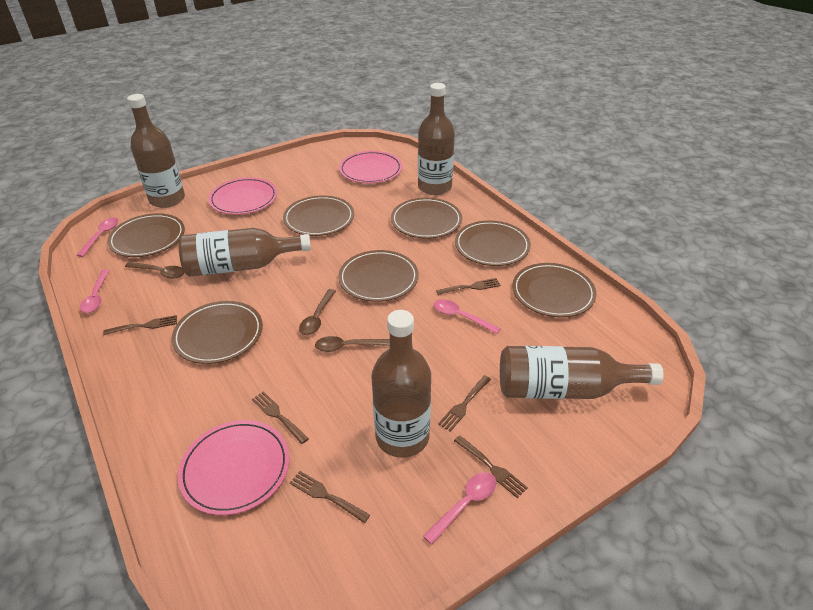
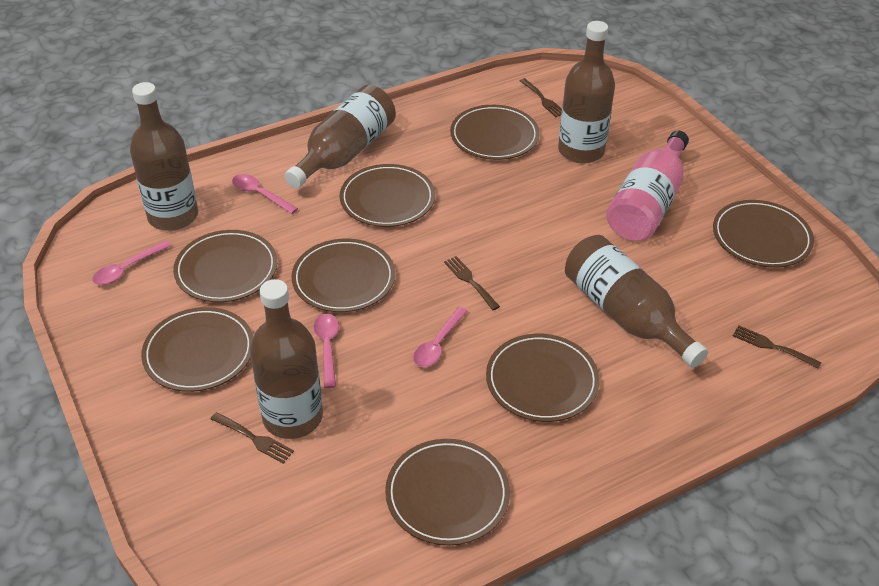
brown fork: [103,315,177,335] [252,391,309,444] [290,471,370,523] [436,278,501,295] [438,375,491,432] [454,435,528,498] = 6 -> [211,412,294,464] [444,256,500,310] [520,78,562,117] [733,325,822,369] = 4
brown plate: [107,213,185,257] [172,301,263,364] [283,195,354,236] [338,250,419,302] [391,198,462,239] [455,220,531,266] [512,263,596,317] = 7 -> [141,307,253,392] [173,230,277,302] [291,239,395,312] [340,164,435,227] [385,439,510,546] [450,105,540,160] [486,334,600,422] [713,200,814,268] = 8
brown spoon: [125,262,184,279] [299,289,336,335] [315,336,390,352] = 3 -> none = 0
pink bottle: none = 0 -> [606,130,689,241] = 1
pink plate: [178,420,289,515] [208,177,277,215] [339,151,403,183] = 3 -> none = 0

